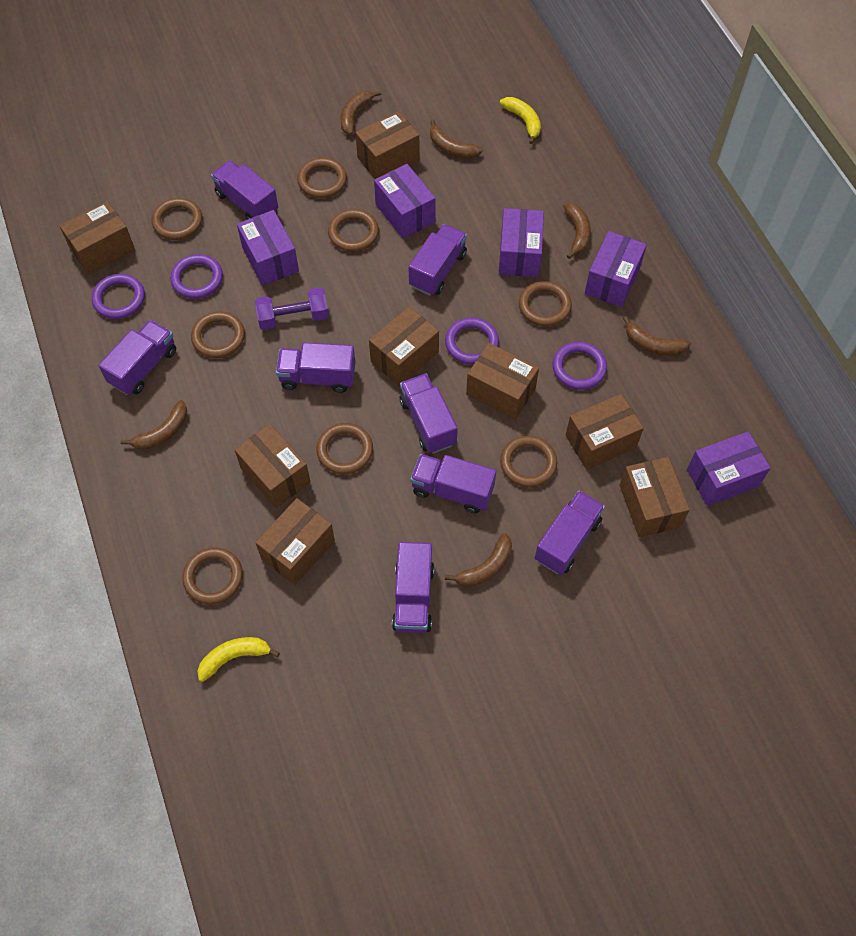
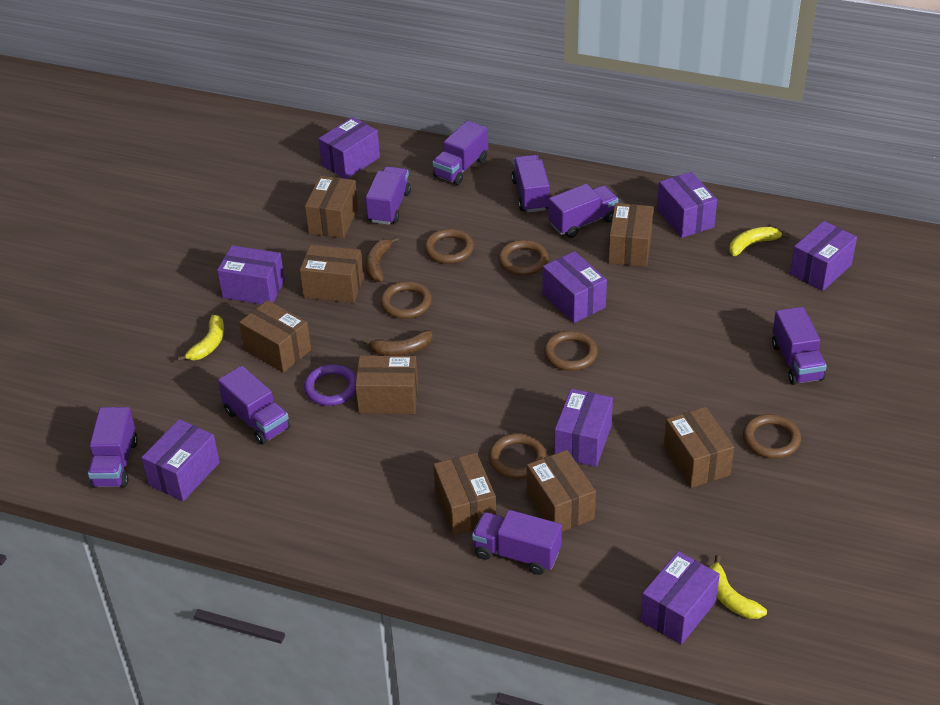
brown banana: [121,400,187,450] [341,91,381,135] [430,120,483,158] [445,533,512,587] [563,203,591,259] [623,316,691,355] = 6 -> [362,330,433,356] [365,237,399,282] = 2
brown ring: [152,198,203,240] [182,547,243,604] [191,311,245,358] [297,158,347,198] [317,423,373,474] [328,209,379,252] [500,436,557,488] [519,281,572,327] = 8 -> [380,281,432,319] [424,229,474,264] [489,433,546,479] [498,240,549,276] [544,331,598,371] [743,414,801,459] = 6
purple box: [237,210,299,286] [374,164,436,239] [499,208,544,277] [585,231,647,307] [687,431,771,506] = 5 -> [141,419,220,501] [217,245,285,304] [318,117,380,179] [543,251,607,323] [554,389,613,467] [640,551,720,645] [657,172,717,238] [790,221,857,291] = 8
purple dumbbell: [255,287,329,330] = 1 -> none = 0
purple ring: [92,274,145,319] [170,254,223,299] [445,317,499,364] [553,342,607,390] = 4 -> [304,364,356,406] = 1
yellow banana: [197,637,280,682] [500,97,541,144] = 2 -> [177,315,224,362] [710,555,767,619] [729,227,790,256] = 3

